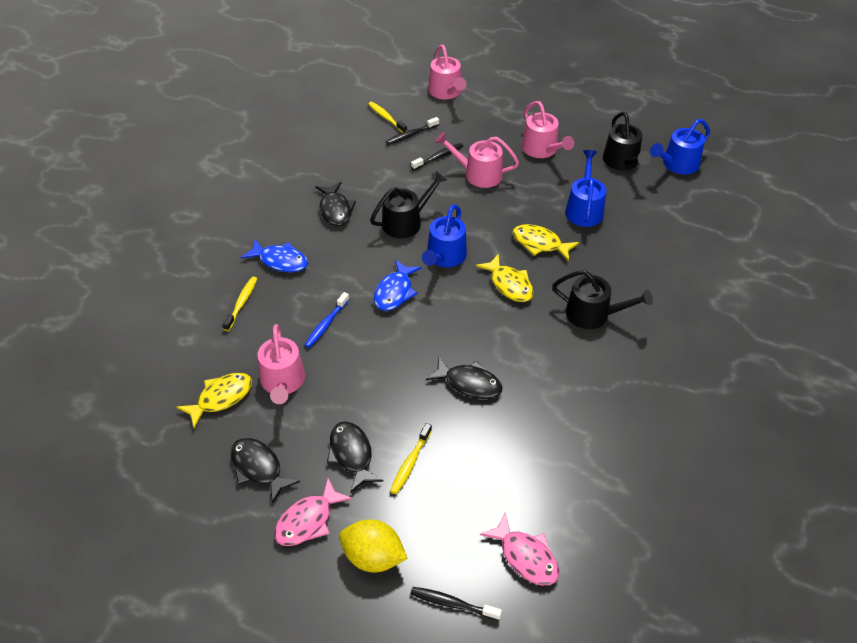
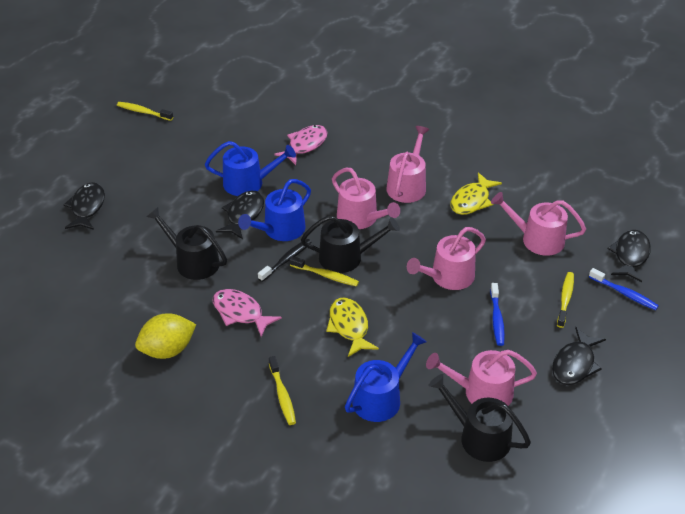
black toothbrush: [386,117,439,145] [410,587,502,621] [411,143,463,170] = 3 -> [258,239,311,282] = 1
blue fish: [241,239,308,273] [374,260,422,311] = 2 -> none = 0
blue toothbrush: [305,292,349,348] = 1 -> [490,283,505,346] [589,268,659,310] = 2
pink watering can: [257,324,305,404] [428,45,467,99] [435,132,519,188] [522,101,574,158] = 4 -> [332,168,400,229] [387,126,429,203] [407,227,486,290] [426,350,537,406] [491,192,586,256] = 5
yellow fish: [177,372,252,428] [476,254,534,302] [512,224,579,261] = 3 -> [326,297,379,357] [451,172,502,215] = 2
yellow toothbrush: [222,277,257,331] [368,102,407,133] [390,423,432,494] = 3 -> [117,102,173,121] [269,356,296,425] [290,256,359,287] [557,272,574,328] = 4

